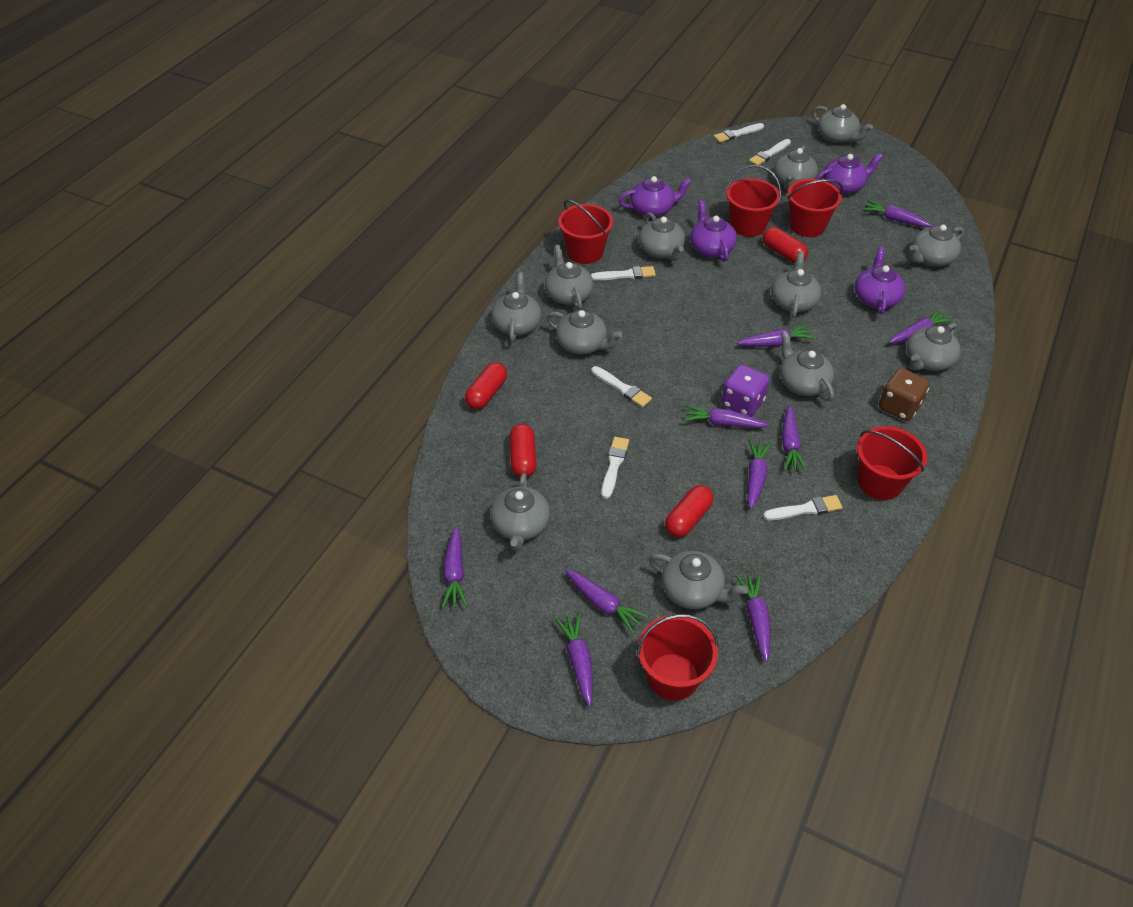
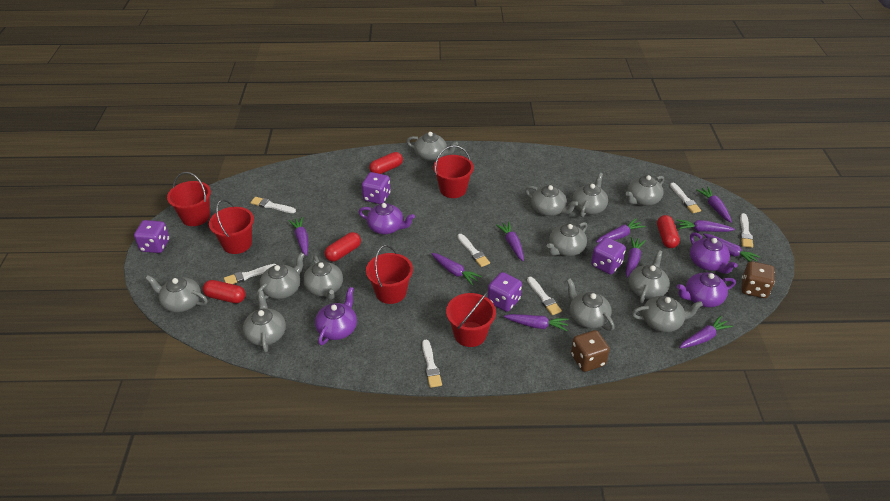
brown dice: [879,368,930,421] = 1 -> [571,330,610,372] [742,261,775,298] = 2
purple dice: [722,364,769,416] = 1 -> [134,220,170,253] [362,172,391,204] [487,272,522,312] [591,237,626,275] = 4
white brush: [591,266,656,281] [591,366,652,407] [601,437,629,499] [713,123,764,143] [749,139,791,165] [763,495,843,520] = 6 -> [224,264,277,284] [250,197,296,213] [422,340,442,388] [457,234,490,267] [527,277,562,315] [670,183,701,213] [740,213,753,248] = 7

